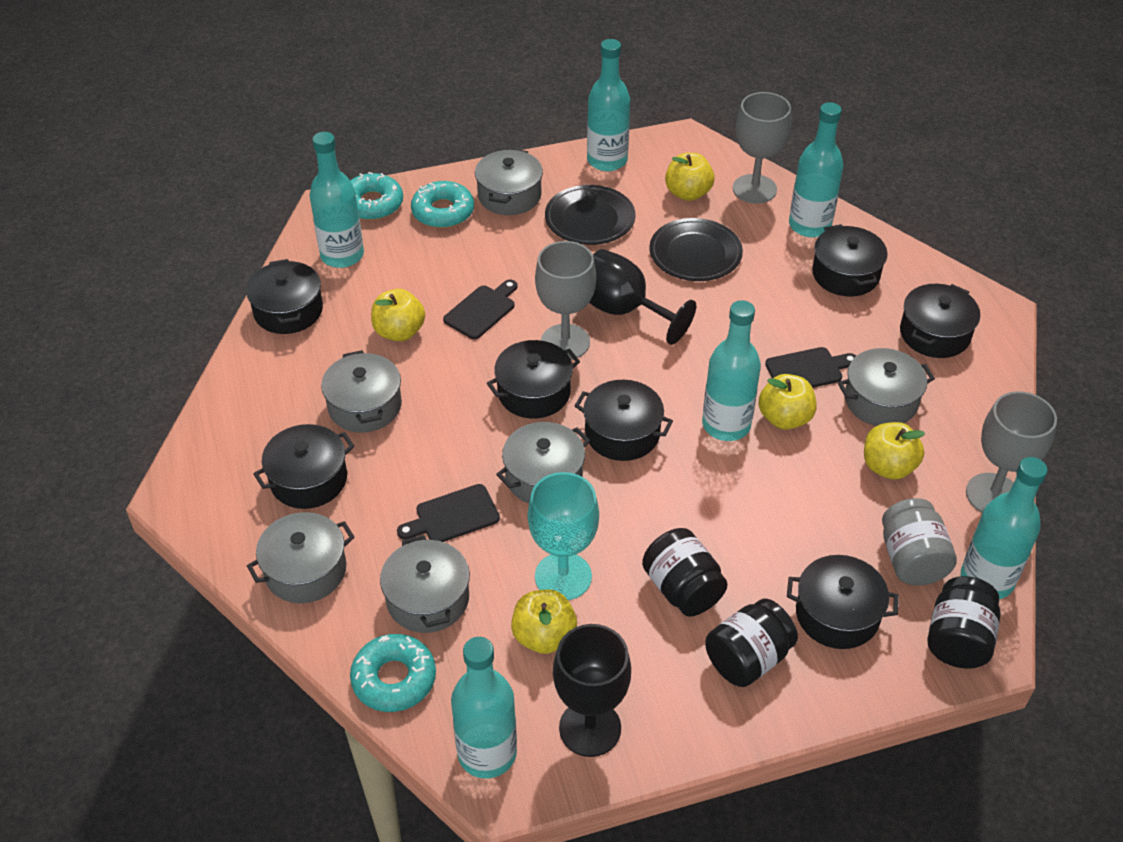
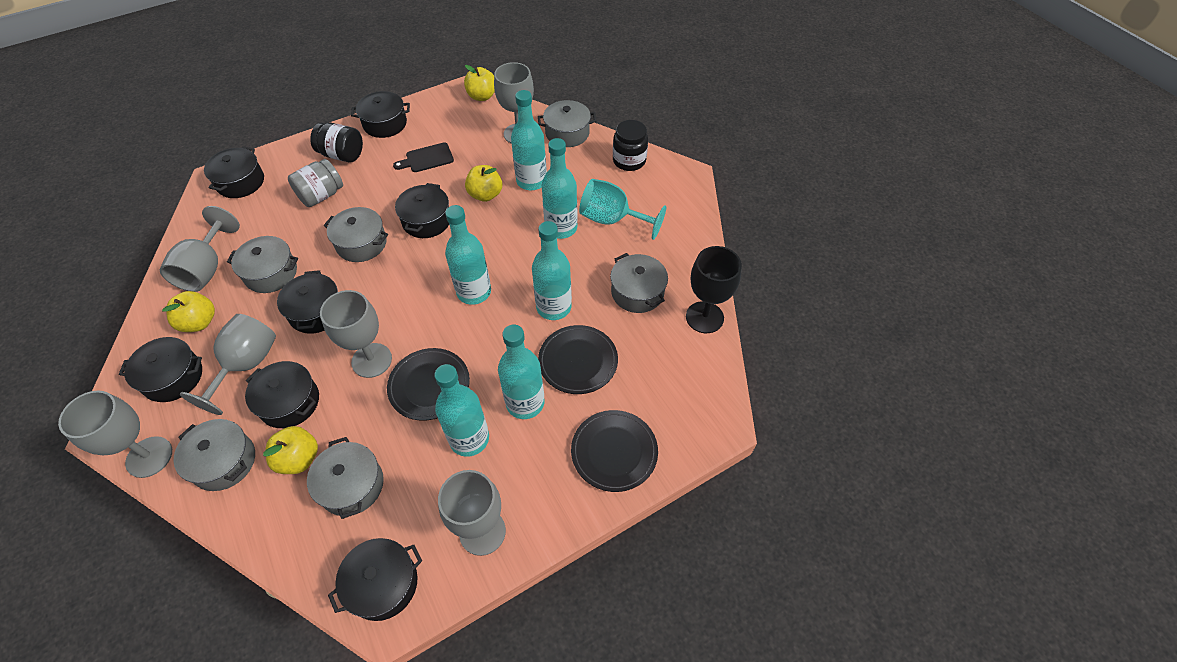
black cutting board: [397,484,500,542] [443,279,517,339] [765,347,856,388] = 3 -> [393,143,454,172] = 1
black goblet: [553,624,631,757] [589,249,696,345] = 2 -> [686,246,742,333] = 1
black jar: [642,528,728,617] [705,598,798,687] [927,576,1001,669] = 3 -> [310,123,363,162] [613,120,648,171] = 2
black plate: [545,185,636,245] [649,218,743,281] = 2 -> [387,348,470,421] [538,325,618,394] [571,410,658,492] = 3
grey goblet: [535,241,596,360] [733,92,791,204] [966,391,1057,513] = 3 -> [58,391,172,478] [160,206,240,292] [180,314,276,415] [320,290,392,378] [438,470,506,556] [494,62,534,144] = 6
turquoise donut: [350,172,403,220] [350,634,436,712] [411,181,474,228] = 3 -> none = 0
yellow apple: [371,289,425,341] [511,589,577,654] [665,153,715,201] [759,374,816,430] [864,422,925,480] = 5 -> [162,291,215,332] [263,426,318,474] [464,65,495,101] [465,165,502,202] = 4

